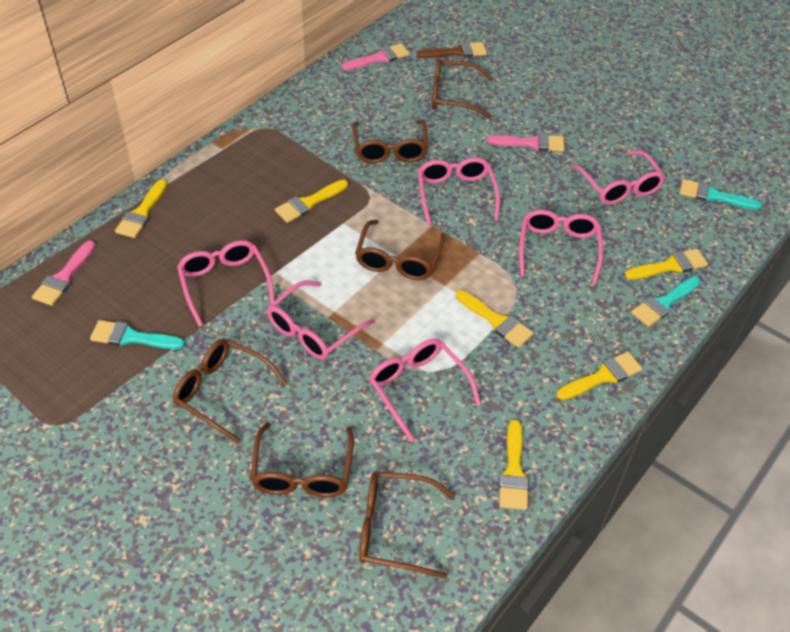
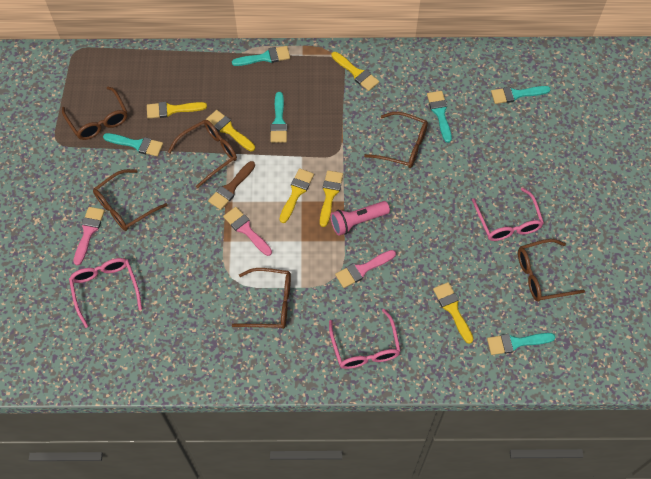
pink flashlight: none = 0 -> [330,201,390,236] = 1
pink glasses: [177,240,275,327] [267,281,375,360] [369,339,481,442] [418,157,500,226] [519,210,603,285] [571,150,666,205] = 6 -> [69,258,142,328] [329,309,401,369] [472,188,544,241] = 3
turquoise brush: [90,320,185,349] [631,276,701,327] [679,179,762,210] = 3 -> [103,133,163,157] [232,46,290,66] [270,92,287,143] [427,91,452,143] [487,333,556,355] [491,86,551,104] = 6

